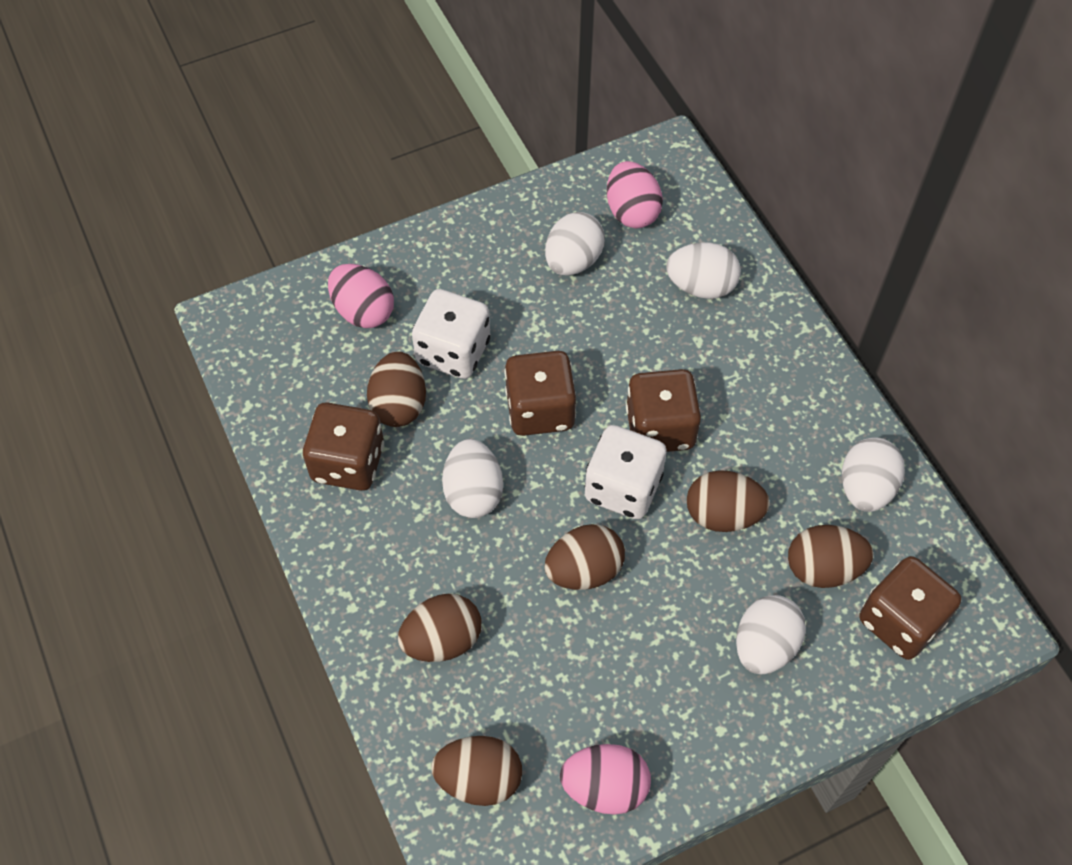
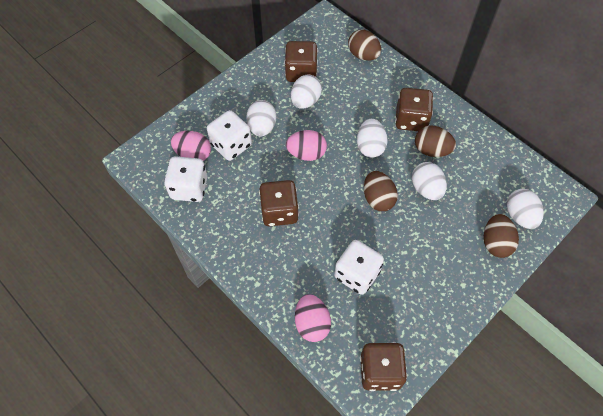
brown egg: [367,351,426,427] [398,594,482,662] [431,736,522,806] [544,524,625,590] [687,470,770,532] [788,525,873,588] = 6 -> [348,29,381,61] [364,171,398,211] [415,126,456,157] [484,214,519,258] = 4
white dice: [412,289,490,379] [585,425,667,519] = 2 -> [164,156,207,202] [207,110,252,161] [334,240,384,295] = 3

